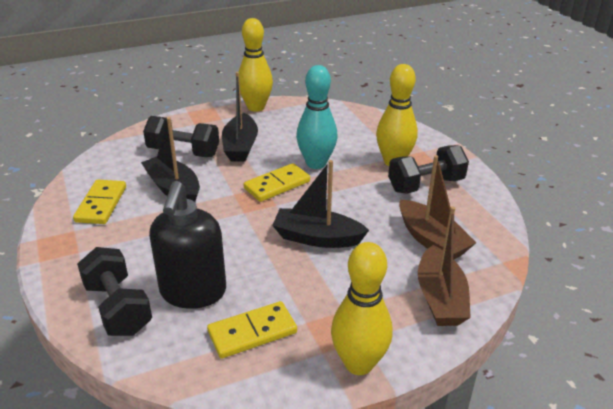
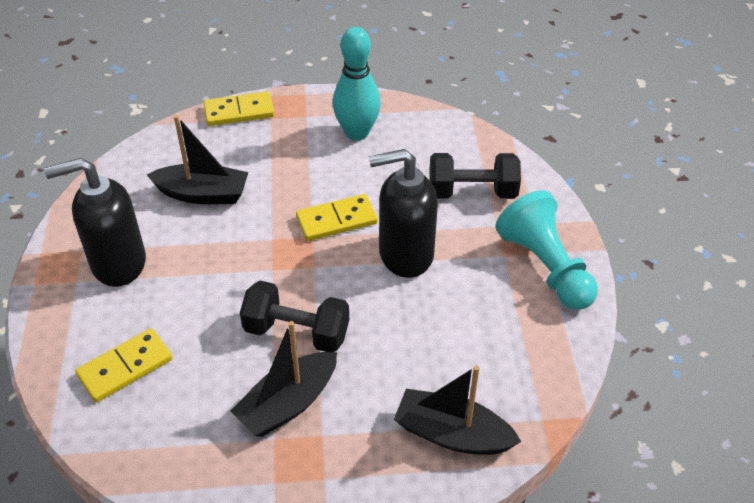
black dumbbell: [77,247,152,336] [143,116,219,157] [388,145,469,194] = 3 -> [240,280,349,352] [429,153,521,199] = 2
black soap dispenser: [149,181,226,309] = 1 -> [44,158,146,287] [369,149,438,278] = 2
brown boat: [399,155,476,259] [418,206,471,326] = 2 -> none = 0
turquoise pawn: none = 0 -> [495,190,598,310] = 1
yellow bowling pin: [239,18,273,112] [331,242,393,375] [376,64,418,166] = 3 -> none = 0

